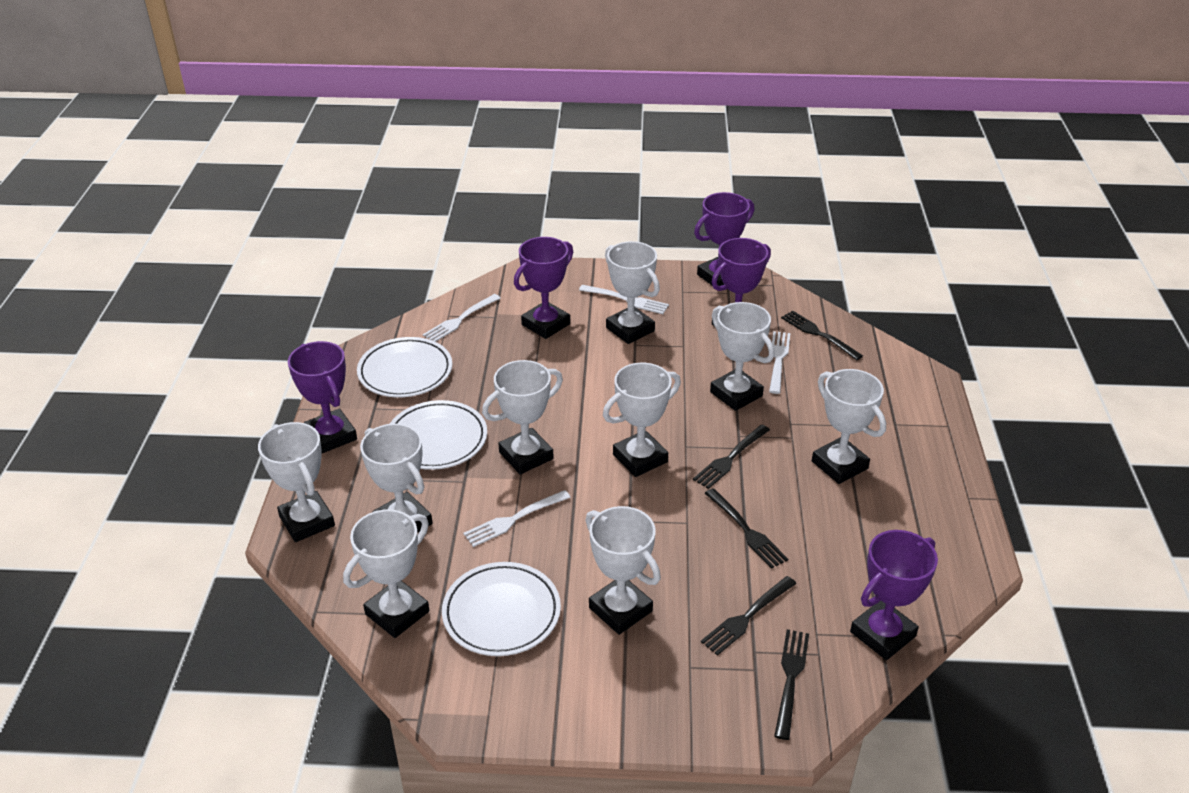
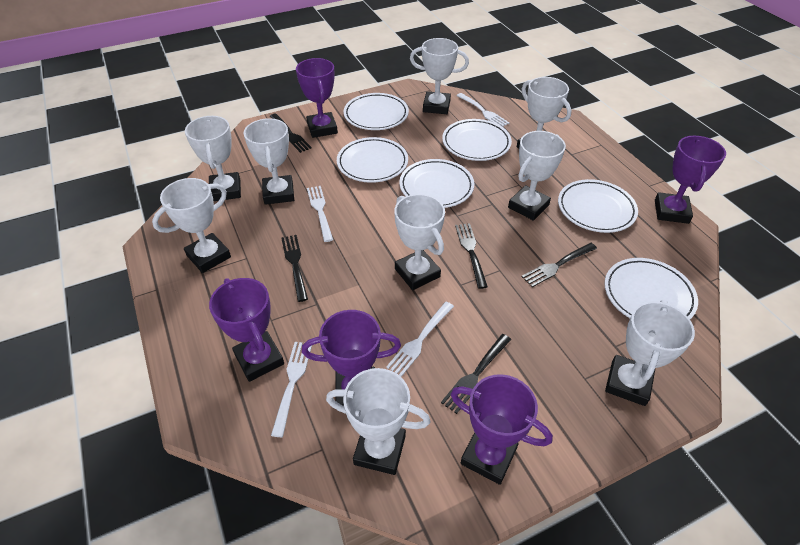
white plate: [357,337,452,398] [390,400,487,470] [442,562,561,656] = 3 -> [337,137,408,183] [344,93,409,130] [399,159,474,208] [442,119,512,161] [558,179,638,233] [604,258,698,319] = 6

